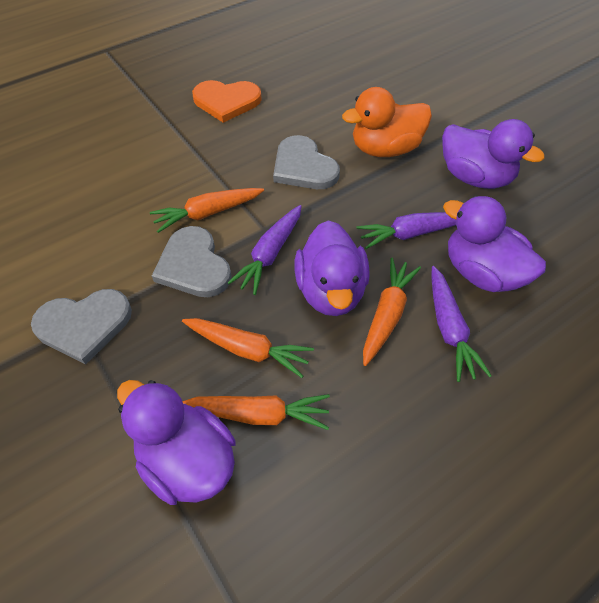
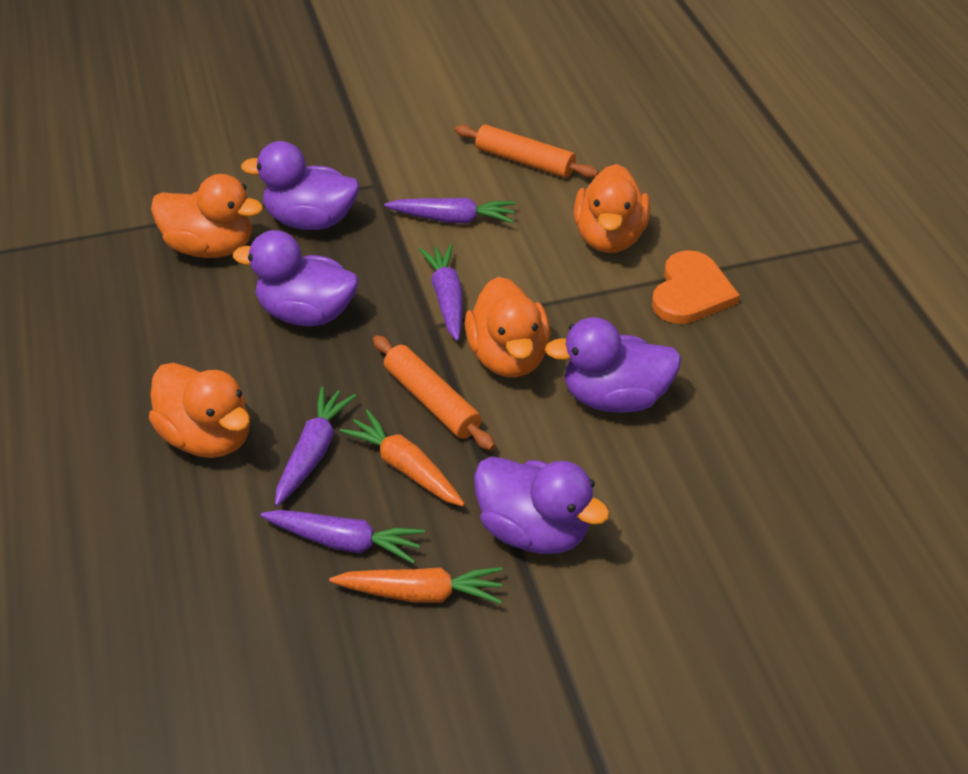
grey heart: [31,289,132,365] [152,226,232,297] [273,135,340,189] = 3 -> none = 0
orange carrot: [150,188,264,233] [182,318,314,378] [182,394,330,430] [363,258,421,366] = 4 -> [329,567,503,604] [340,409,465,507] = 2
orange duck: [342,87,432,157] = 1 -> [149,363,250,458] [151,174,263,258] [465,277,550,377] [574,164,650,253] = 4
orange rolling pin: none = 0 -> [373,335,495,451] [455,125,598,178] = 2
purple carrot: [228,205,302,295] [356,212,456,249] [431,266,492,382] = 3 -> [260,510,425,564] [275,386,356,506] [384,198,516,224] [419,244,463,341] = 4

